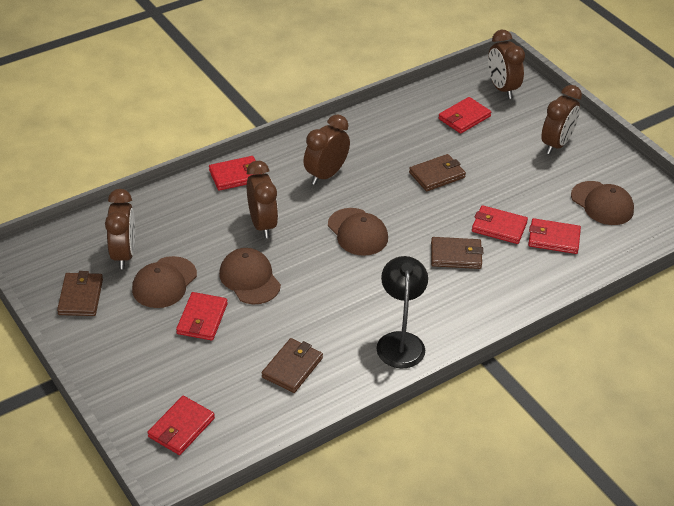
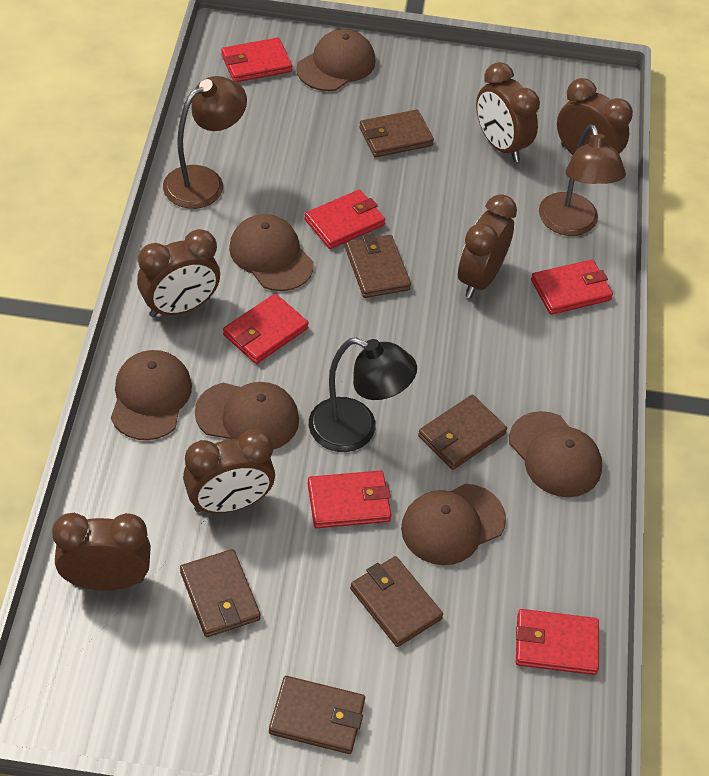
brown cap: [132,256,197,308] [219,248,281,304] [328,208,388,256] [571,181,634,225] = 4 -> [111,350,192,440] [195,382,299,450] [229,214,314,291] [296,29,376,91] [401,484,506,565] [509,411,602,497] = 6
brown clock: [105,189,135,269] [247,161,278,238] [304,114,350,185] [488,30,525,99] [541,85,582,154] = 5 -> [52,513,151,590] [137,229,220,318] [183,429,275,513] [458,194,517,298] [476,62,540,162] [557,78,633,155] = 6
brown lamp: none = 0 -> [163,76,247,209] [539,124,626,236] = 2
brown wallet: [57,271,103,316] [262,338,323,393] [409,154,466,191] [431,237,483,269] = 4 -> [180,549,260,637] [269,676,365,754] [345,234,411,298] [350,556,443,647] [359,110,434,157] [418,395,507,470] = 6

